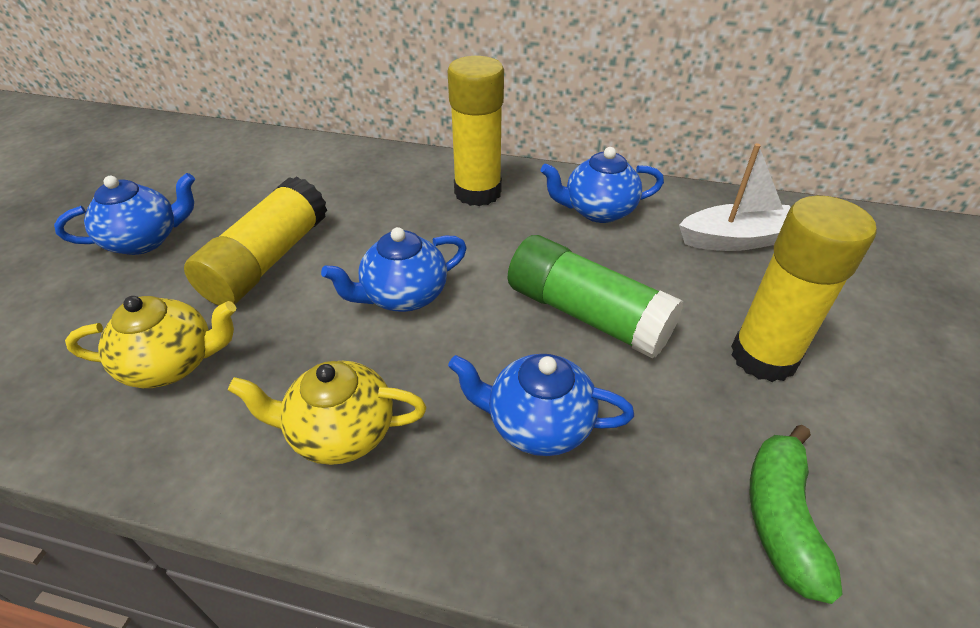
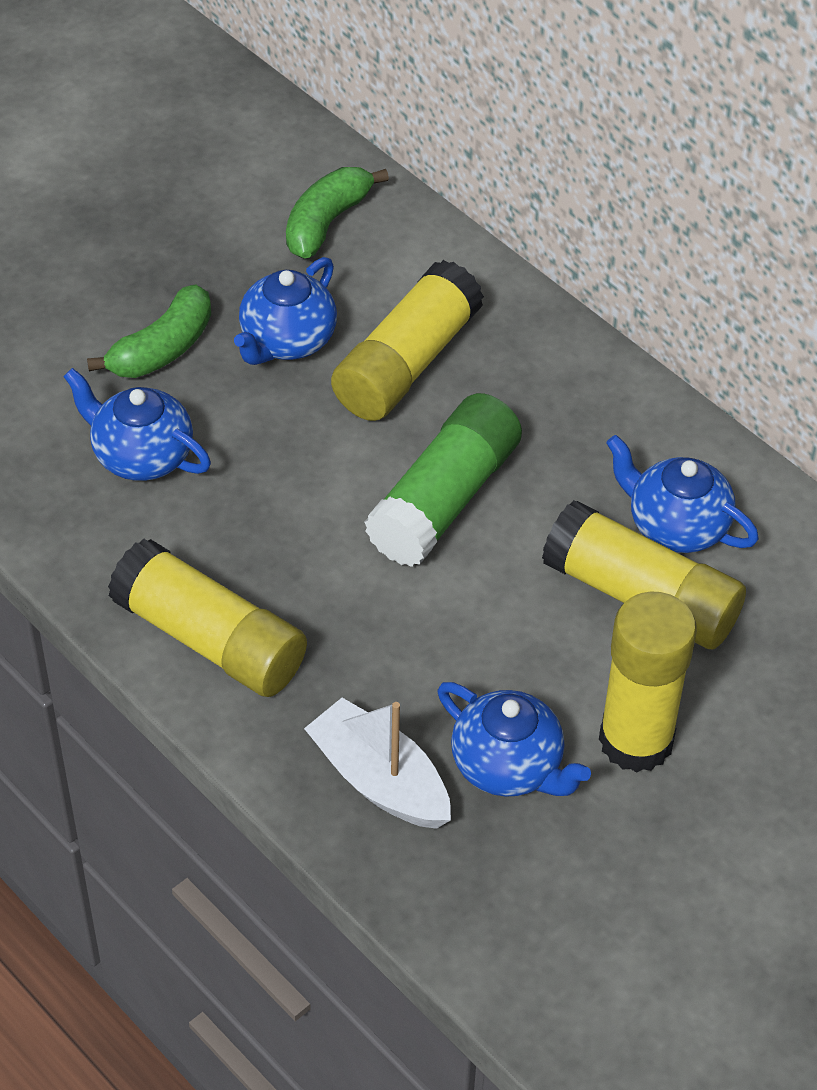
green banana: [750,425,843,604] = 1 -> [87,284,211,378] [286,167,389,259] = 2
yellow glue stick: [184,176,327,305] [448,56,504,206] [731,196,876,382] = 3 -> [108,539,307,697] [331,260,484,421] [542,500,746,650] [599,591,697,773] = 4
yellow teapot: [65,296,236,388] [228,361,426,465] = 2 -> none = 0

